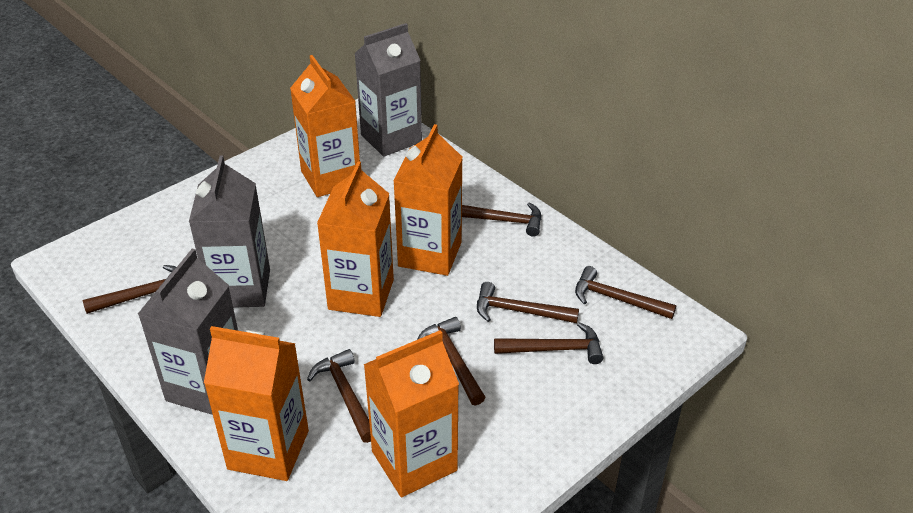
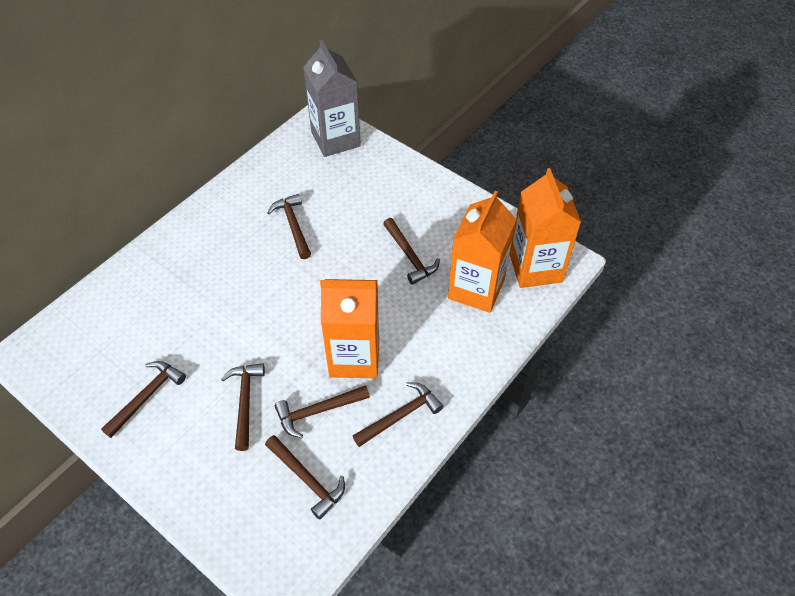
grey carton: [138,248,238,415] [189,155,270,308] [354,23,422,157] = 3 -> [303,40,361,157] = 1
orange carton: [204,326,309,481] [290,55,360,197] [317,161,394,317] [364,330,459,497] [393,124,463,276] = 5 -> [320,279,379,378] [448,191,516,313] [510,168,581,288] = 3

